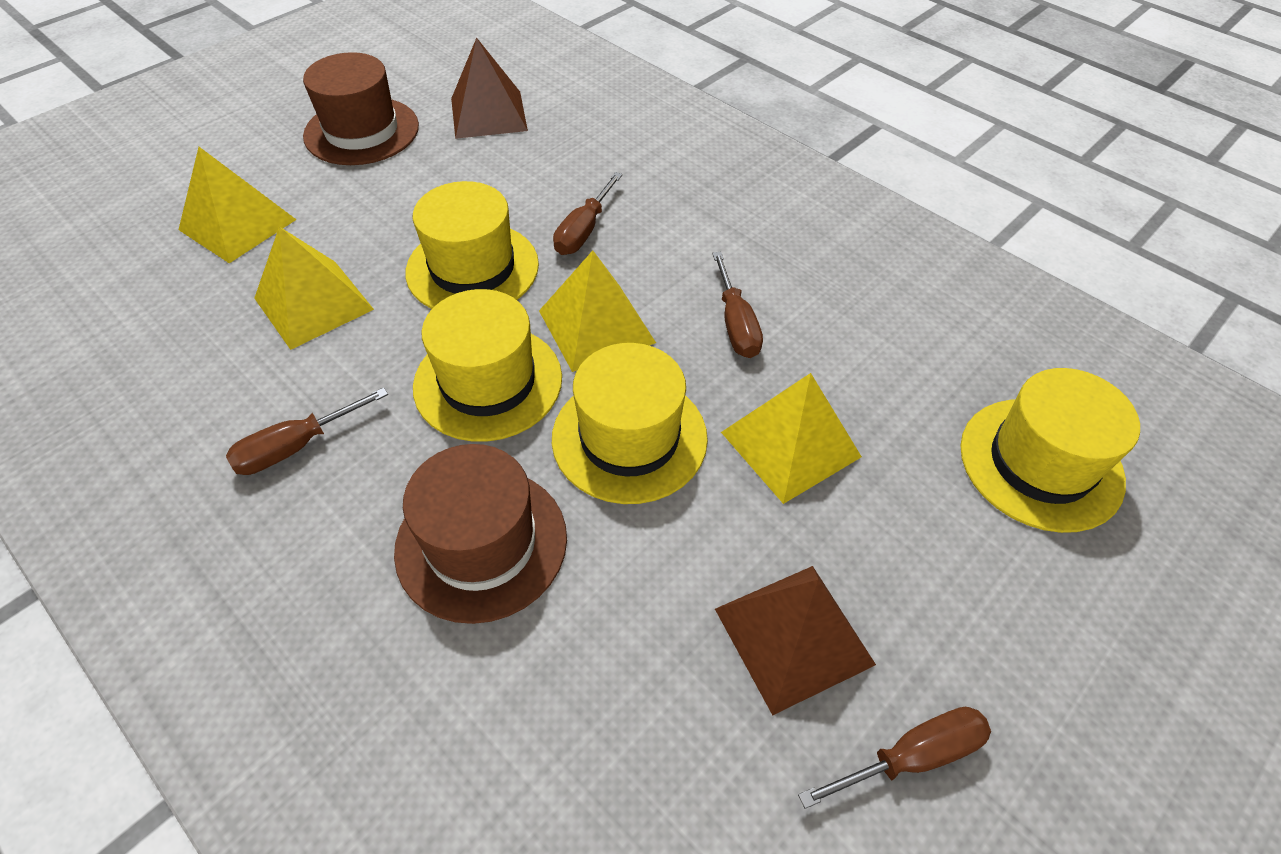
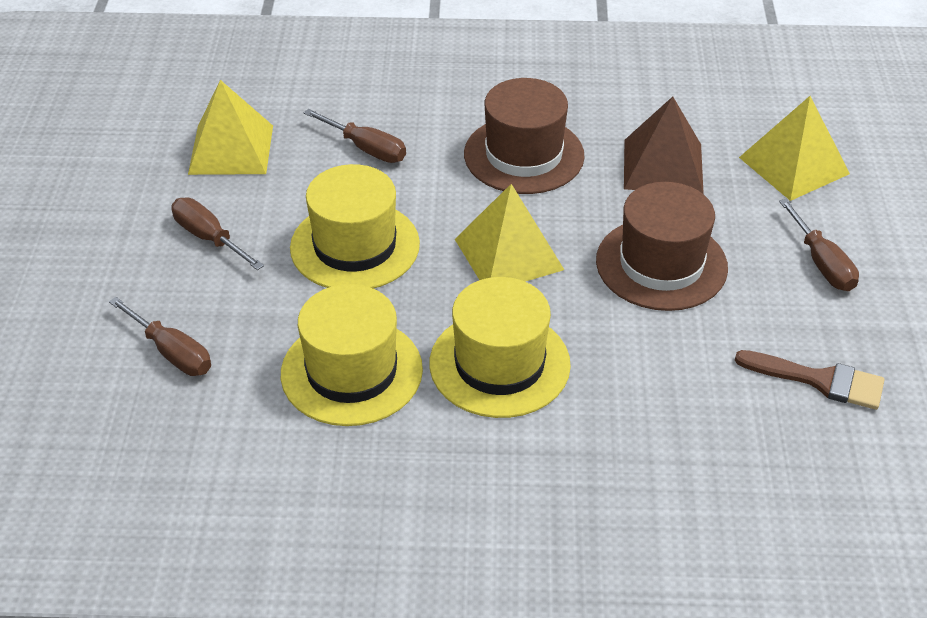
brown brush: none = 0 -> [735,350,885,410] = 1
brown pyramid: [451,37,528,139] [715,566,876,715] = 2 -> [624,97,704,194] = 1
yellow hat: [405,181,539,309] [413,289,562,442] [552,343,708,504] [960,368,1140,533] = 4 -> [281,284,423,426] [290,164,420,288] [429,277,571,418] = 3
yellow pyramid: [179,147,297,263] [254,227,374,350] [539,251,656,372] [721,373,862,504] = 4 -> [188,80,273,175] [455,184,564,282] [739,96,850,201] = 3

